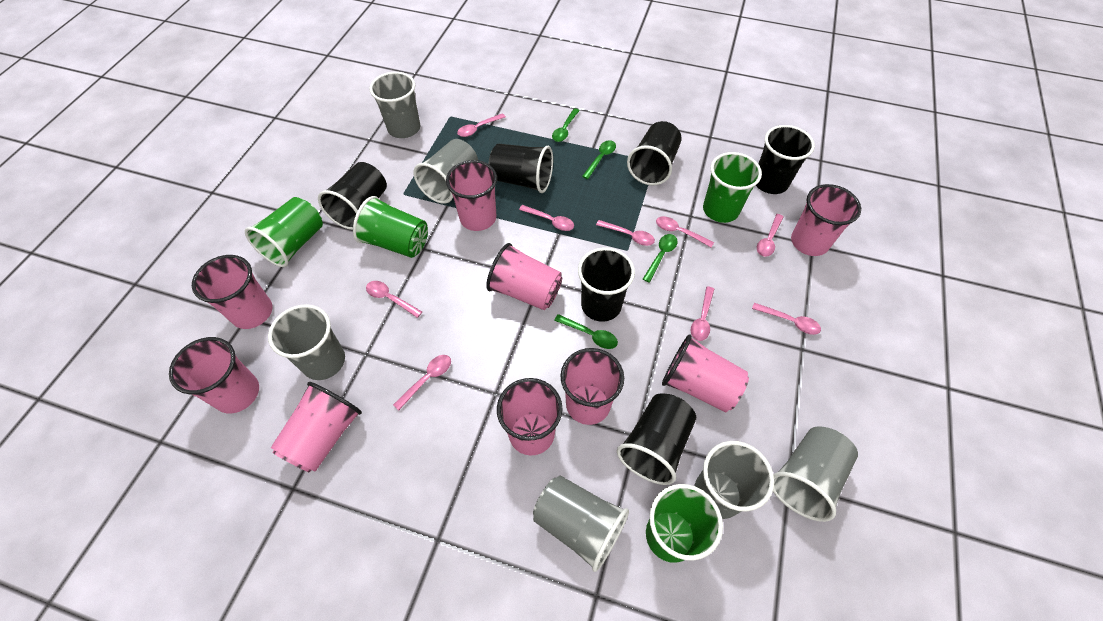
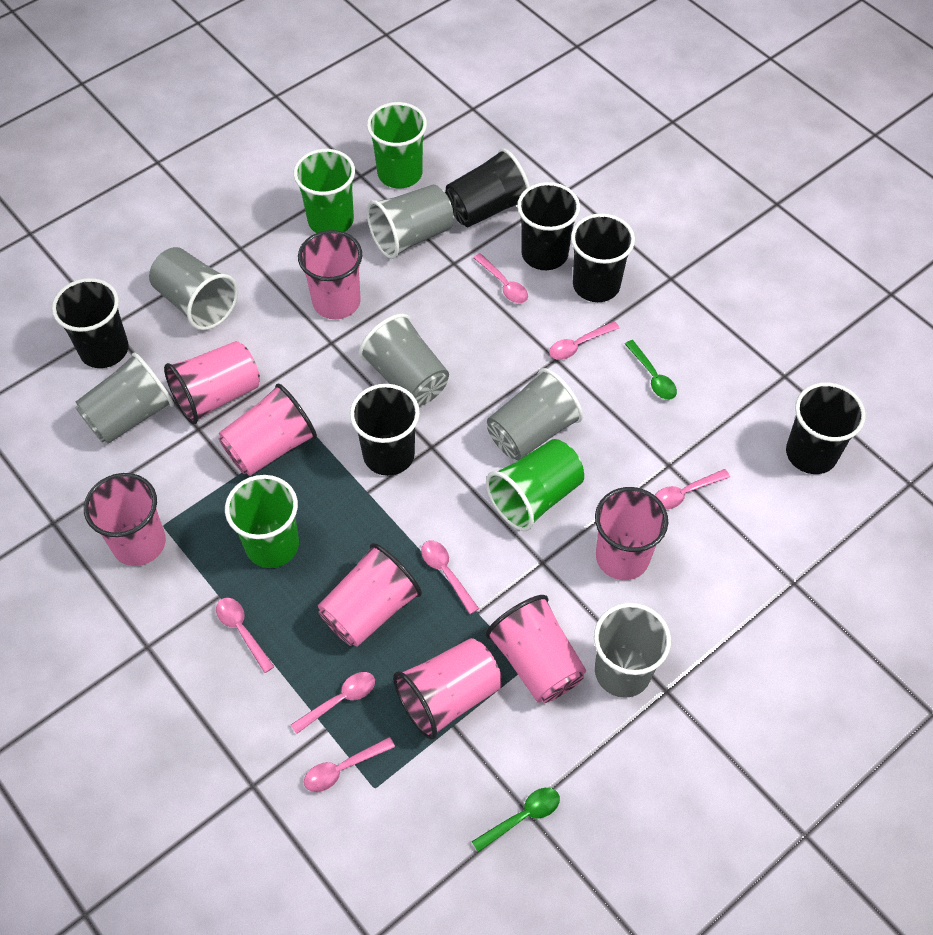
green spoon: [552,108,580,142] [554,314,618,349] [582,140,616,179] [643,234,678,283] = 4 -> [472,788,560,852] [625,340,677,400] = 2
pink cup: [169,337,259,414] [192,255,273,329] [271,382,362,473] [446,160,497,231] [486,243,562,310] [497,378,563,455] [560,348,624,425] [662,334,749,412] [791,184,861,256] = 9 -> [84,473,166,566] [164,341,260,424] [219,384,317,476] [298,230,362,319] [318,543,422,647] [393,638,502,739] [486,595,586,703] [595,487,668,580] = 8
pink spoon: [366,281,422,318] [393,355,451,410] [457,113,506,137] [519,205,574,231] [596,220,655,246] [656,216,714,248] [691,286,714,341] [752,303,821,335] [757,214,784,257] = 9 -> [216,598,274,673] [291,672,375,734] [304,737,395,792] [421,540,479,614] [473,253,528,303] [549,321,619,360] [655,469,730,509] = 7

